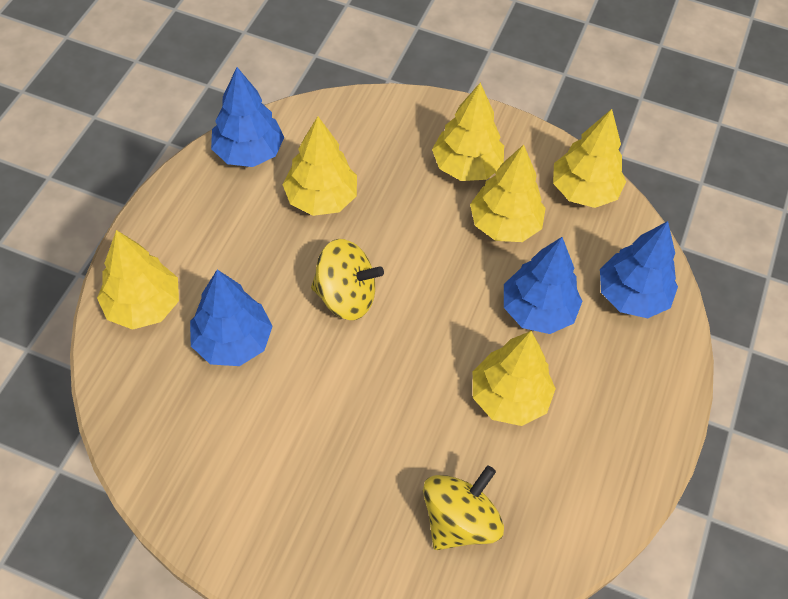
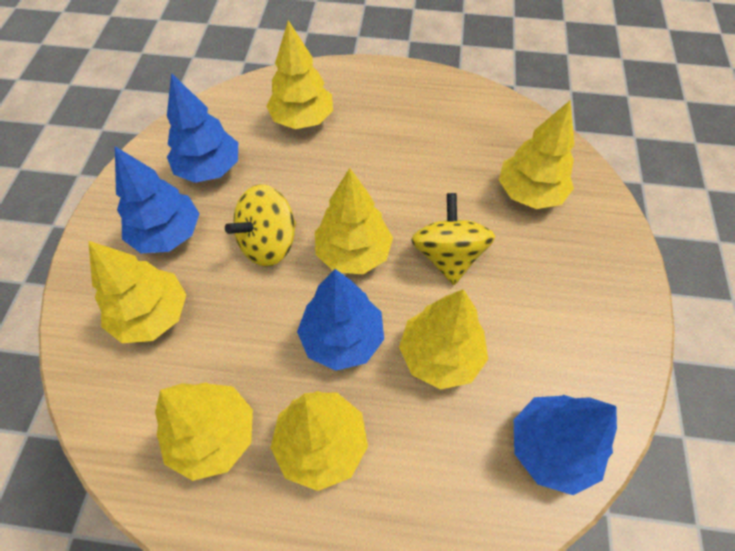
yellow tree: [97,230,179,330] [282,116,357,216] [432,82,504,181] [470,144,546,242] [473,331,556,426] [553,109,626,208] = 6 -> [88,241,186,343] [155,382,253,481] [266,20,333,129] [270,391,368,491] [315,168,393,274] [399,289,488,389] [499,100,575,209] = 7

